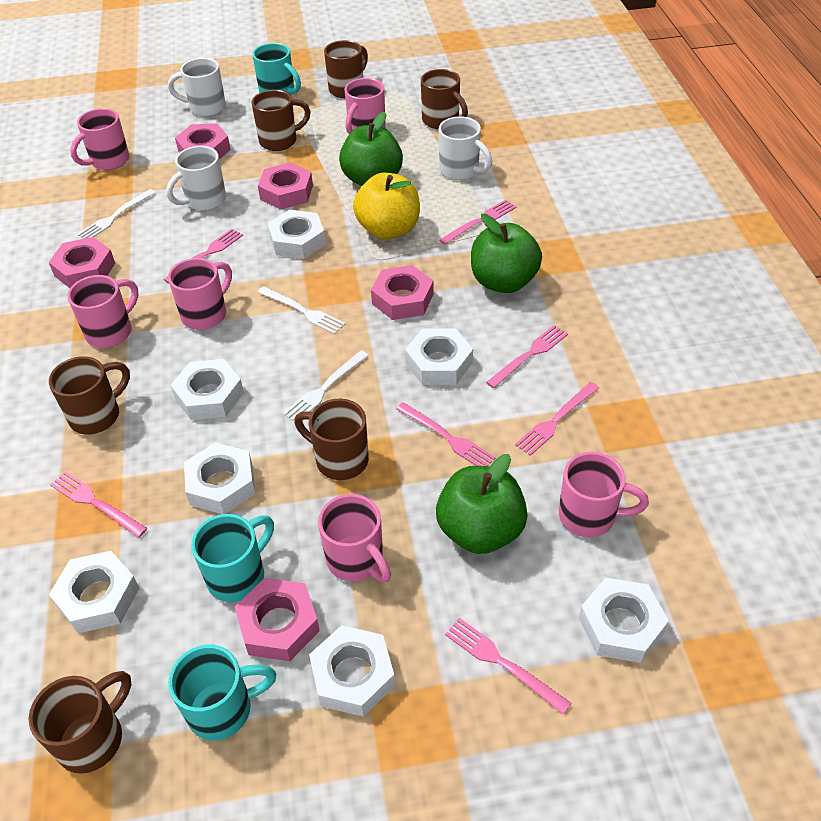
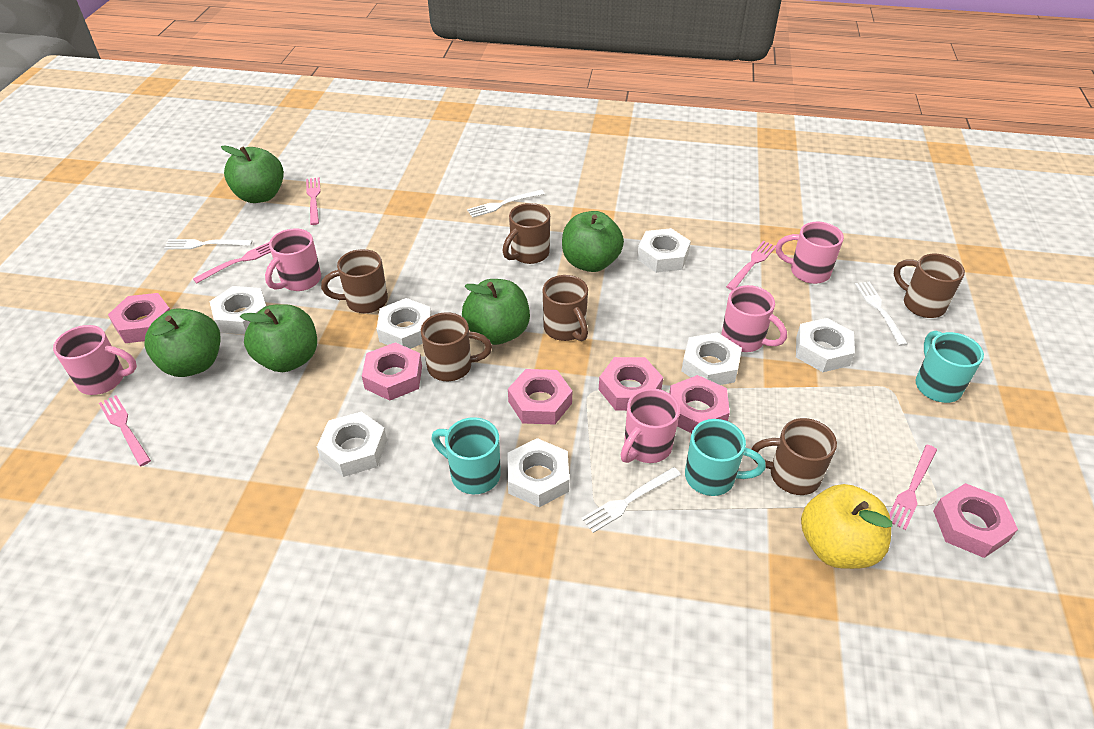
green apple: [339,112,403,186] [436,454,528,554] [471,214,542,293] = 3 -> [144,309,220,377] [221,145,284,203] [240,304,317,372] [462,279,530,345] [562,211,624,272] = 5
pink fork: [50,471,148,538] [163,229,243,284] [396,402,496,466] [439,200,517,245] [445,618,572,715] [486,325,568,388] [515,382,599,456] = 7 -> [99,395,151,466] [193,242,271,283] [306,177,321,225] [726,241,776,290] [889,445,937,530] = 5
pink mug: [67,275,139,348] [70,108,129,170] [168,258,232,330] [318,494,391,582] [345,78,386,134] [559,452,649,537] = 6 -> [53,325,137,395] [265,229,321,291] [621,388,680,463] [721,285,787,352] [776,222,844,284] = 5
pink nut: [49,237,115,288] [175,124,231,159] [235,578,320,661] [258,162,313,210] [371,265,434,320] = 5 -> [108,293,170,343] [362,342,422,401] [508,369,572,425] [599,357,663,411] [669,375,730,433] [933,483,1018,558] = 6
white fork: [77,189,156,239] [258,286,345,334] [283,350,369,421] = 3 -> [164,239,253,249] [467,189,545,218] [581,467,681,533] [855,282,908,346] = 4
white mug: [166,146,226,211] [168,58,226,117] [439,116,492,180] = 3 -> none = 0

